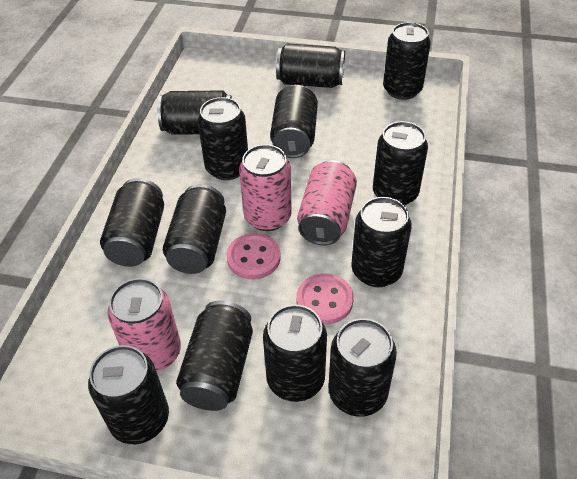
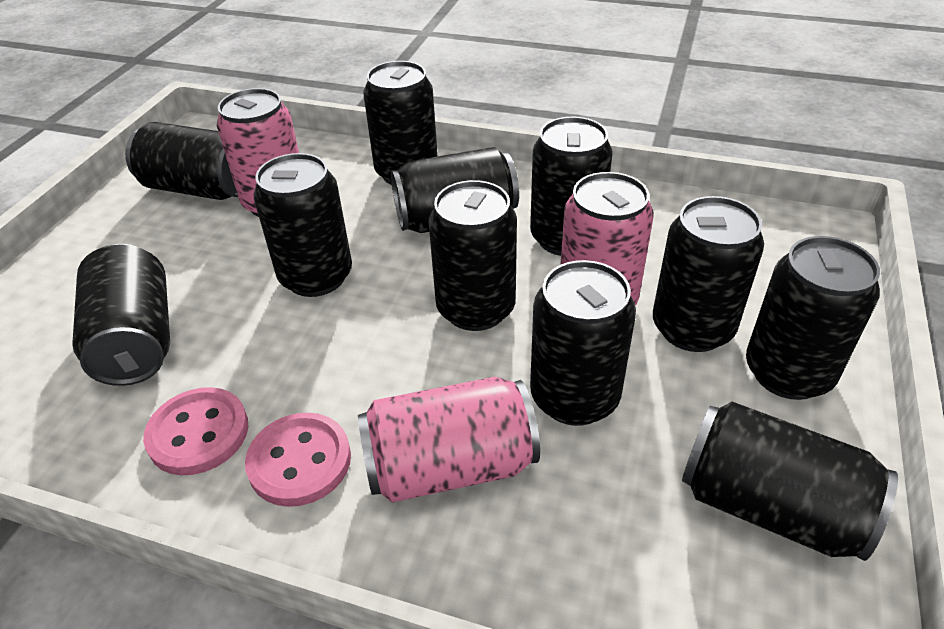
black can: [88,345,169,444] [100,178,164,267] [157,90,232,135] [163,184,226,274] [176,301,253,411] [198,97,248,180] [263,304,327,402] [270,85,318,158] [276,43,345,88] [328,318,397,417] [351,197,412,287] [373,121,428,205] [383,22,431,100] = 13 -> [72,244,170,386] [125,122,238,200] [253,153,352,297] [363,61,438,185] [391,147,519,233] [429,180,517,331] [530,117,613,256] [530,260,636,426] [653,196,764,352] [682,402,898,561] [746,236,880,400] = 11

